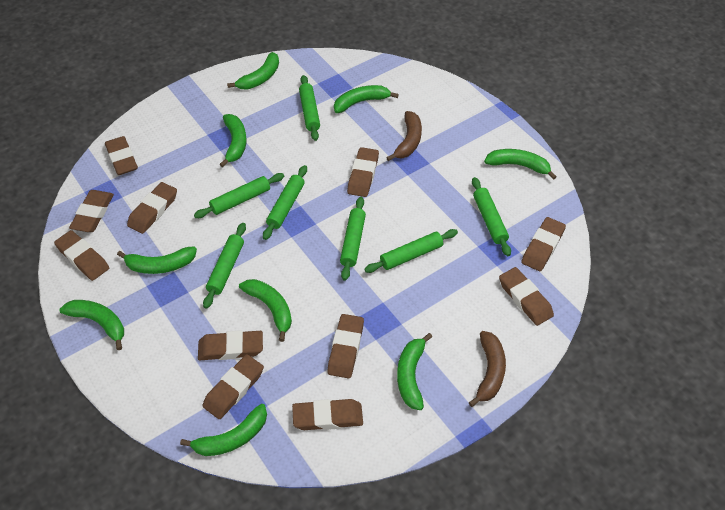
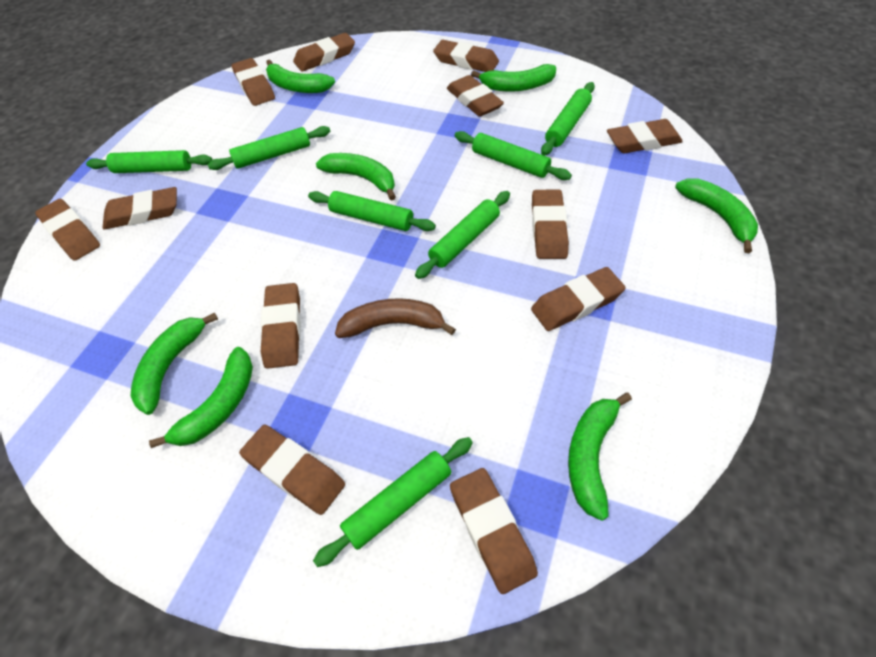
brown banana: [386,111,422,161] [469,331,506,407] = 2 -> [335,298,456,338] = 1
brown eraser: [54,230,109,281] [69,190,114,232] [105,136,138,175] [127,182,177,234] [198,330,263,360] [203,354,264,419] [292,399,363,430] [327,314,364,378] [347,147,379,197] [499,267,554,326] [521,217,566,271] = 11 -> [35,199,100,261] [103,187,177,229] [232,58,275,106] [239,425,345,515] [261,283,301,369] [293,33,355,72] [433,40,499,72] [447,75,504,117] [450,468,538,594] [531,267,626,331] [532,189,569,259] [607,119,683,153] = 12
green banana: [59,300,124,350] [117,246,197,274] [180,404,267,456] [220,114,247,167] [227,52,279,89] [239,279,292,342] [334,85,399,113] [397,333,432,410] [484,149,557,180] = 9 -> [130,312,218,415] [149,347,253,448] [266,59,335,93] [316,153,396,200] [471,64,556,92] [568,393,632,521] [675,178,758,253] = 7

